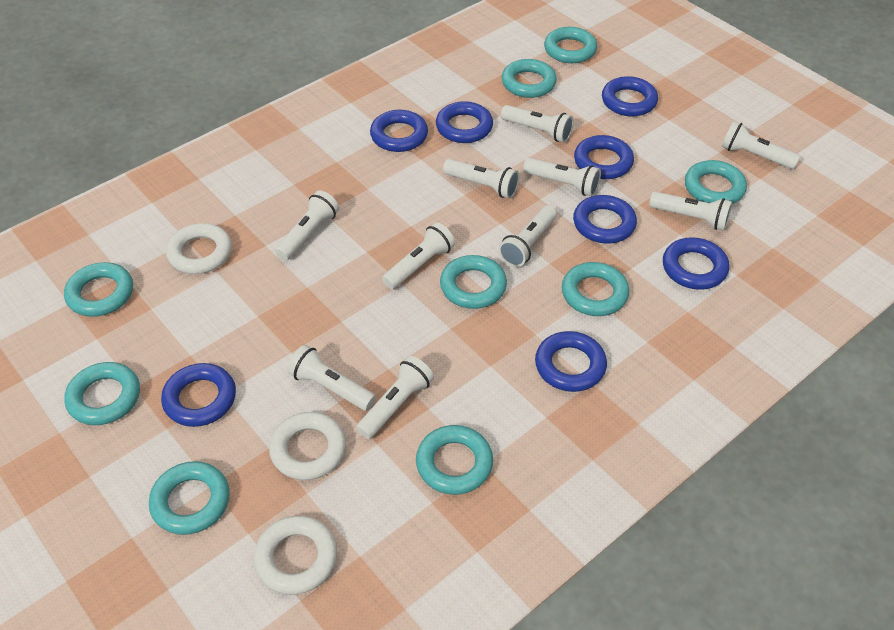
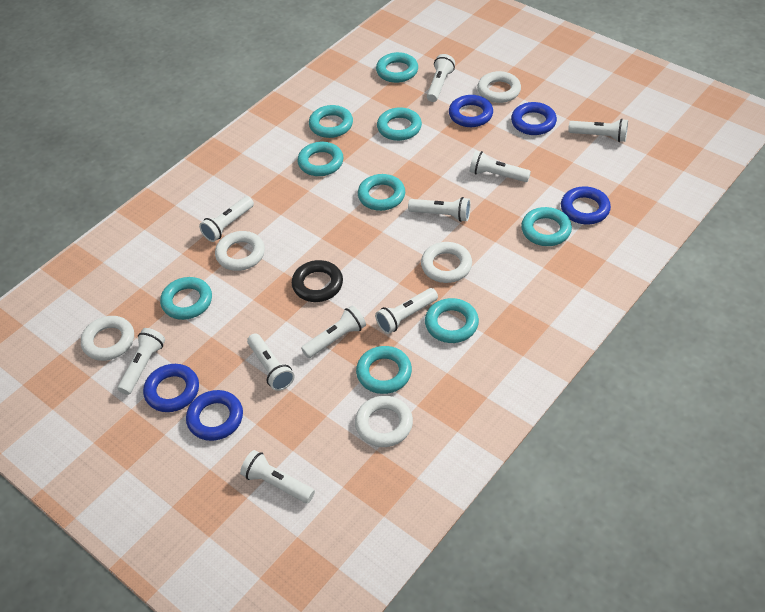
black ring: none = 0 -> [292,260,343,302] = 1
blue ring: [161,363,236,427] [370,110,428,152] [436,101,493,143] [535,331,607,392] [573,195,637,244] [574,135,634,179] [602,76,658,116] [663,237,729,290] = 8 -> [143,364,199,412] [186,390,243,441] [449,95,493,127] [511,102,557,135] [561,186,611,225] = 5
white ring: [166,223,232,274] [254,516,337,595] [269,412,346,480] = 3 -> [81,316,134,361] [215,231,265,271] [355,396,413,447] [421,242,472,283] [477,71,521,103] = 5

